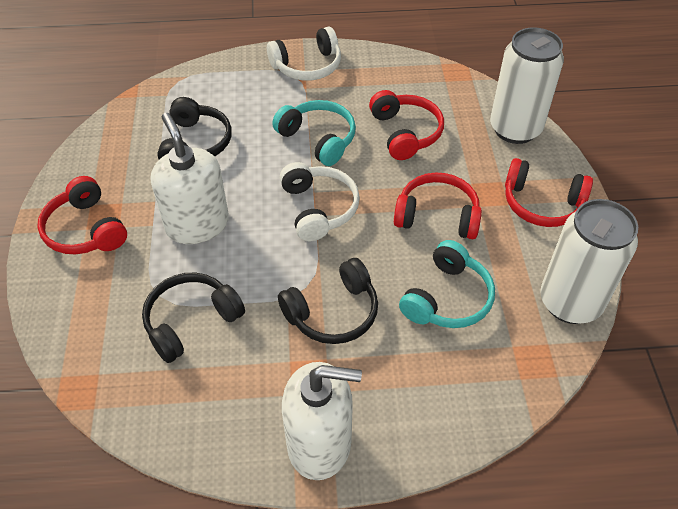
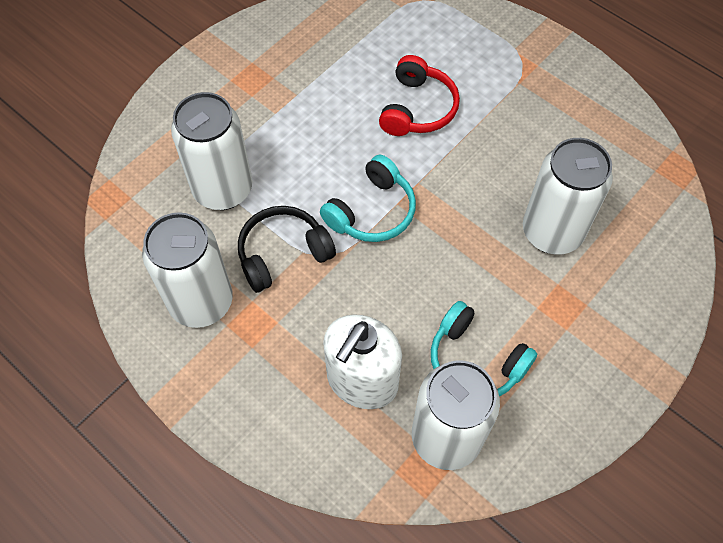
black headphones: [142,273,245,363] [157,97,232,159] [278,258,378,344] = 3 -> [238,206,336,293] = 1
red headphones: [38,176,127,254] [369,90,444,160] [394,173,482,239] [505,158,593,227] = 4 -> [379,55,460,136] = 1
white can: [490,28,564,144] [540,199,638,324] = 2 -> [142,212,233,328] [171,92,252,210] [412,360,500,470] [523,138,613,255] = 4
white headphones: [267,27,341,81] [280,162,360,241] = 2 -> none = 0
white soap dispenser: [151,113,229,244] [282,362,362,480] = 2 -> [323,314,402,409] = 1

